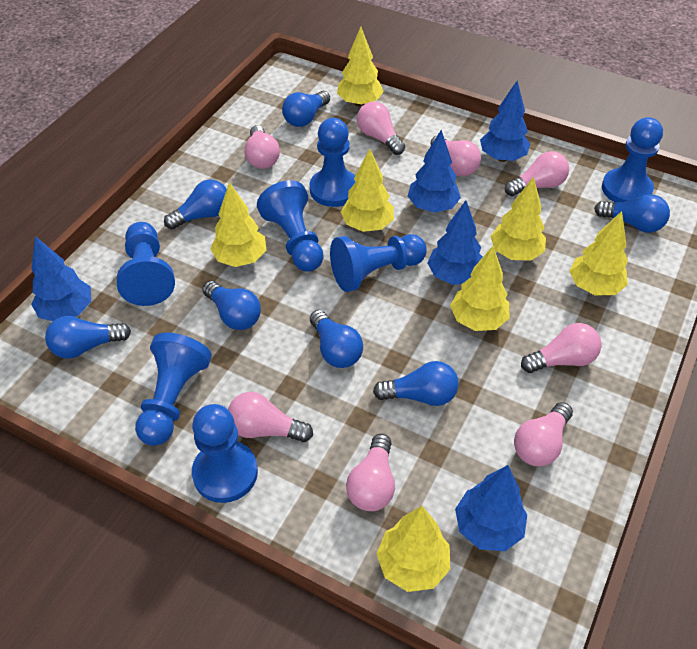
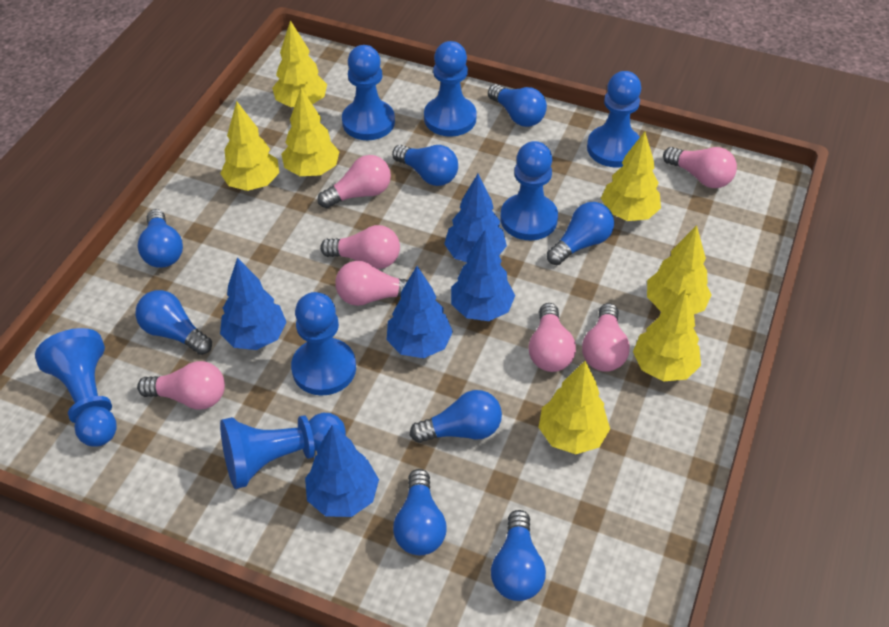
blue light bulb: [45,316,131,359] [164,180,227,230] [202,281,261,330] [282,91,330,127] [310,310,363,368] [373,361,458,406] [594,194,670,233] = 7 -> [135,290,212,355] [138,209,183,268] [392,145,458,186] [393,469,447,555] [410,390,502,443] [488,84,547,127] [491,510,546,601] [547,202,614,265] = 8
pink light bulb: [228,392,313,442] [244,125,280,169] [346,434,395,511] [357,101,405,155] [431,136,481,176] [505,151,569,196] [514,402,573,466] [521,323,601,373] = 8 -> [137,361,225,410] [318,155,391,208] [320,225,400,269] [335,261,408,306] [528,303,576,372] [582,303,630,372] [663,147,737,188] = 7

